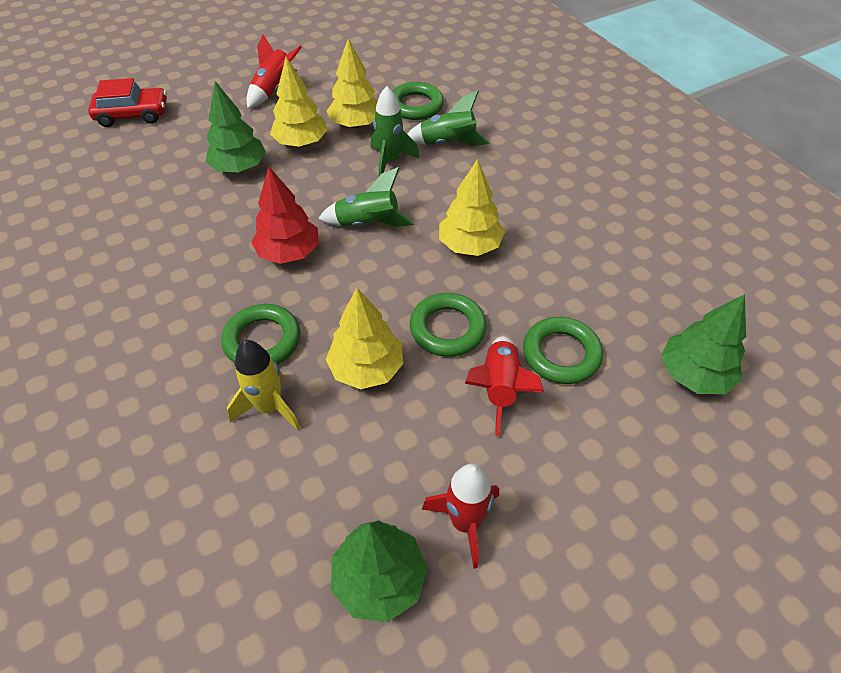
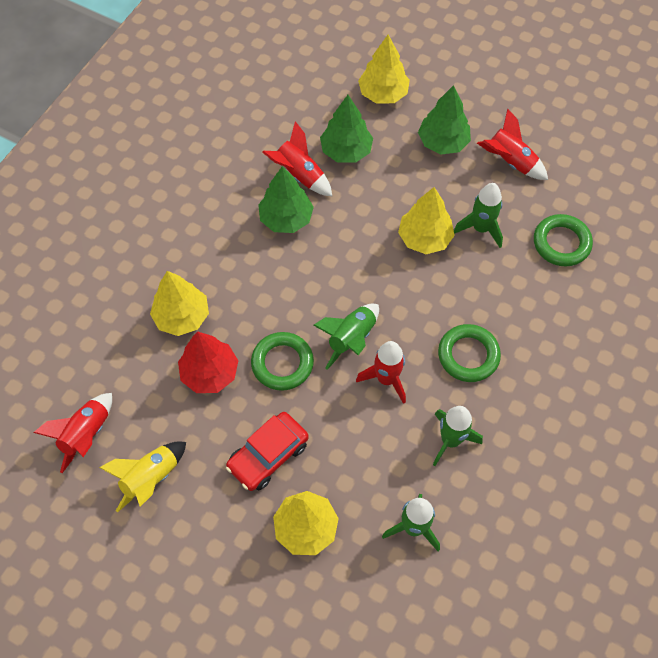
green ring: [221,304,300,364] [392,82,444,120] [410,293,487,357] [523,317,603,384] = 4 -> [251,332,314,391] [438,324,501,382] [534,214,593,266] = 3
green rocket: [318,167,414,227] [371,86,420,176] [407,90,489,146] = 3 -> [313,304,379,370] [382,494,440,551] [433,406,483,466] [454,183,503,248] = 4
red rocket: [247,34,302,109] [421,464,499,569] [465,336,544,436] = 3 -> [33,393,112,473] [262,121,332,196] [356,341,406,404] [477,109,548,180] = 4

